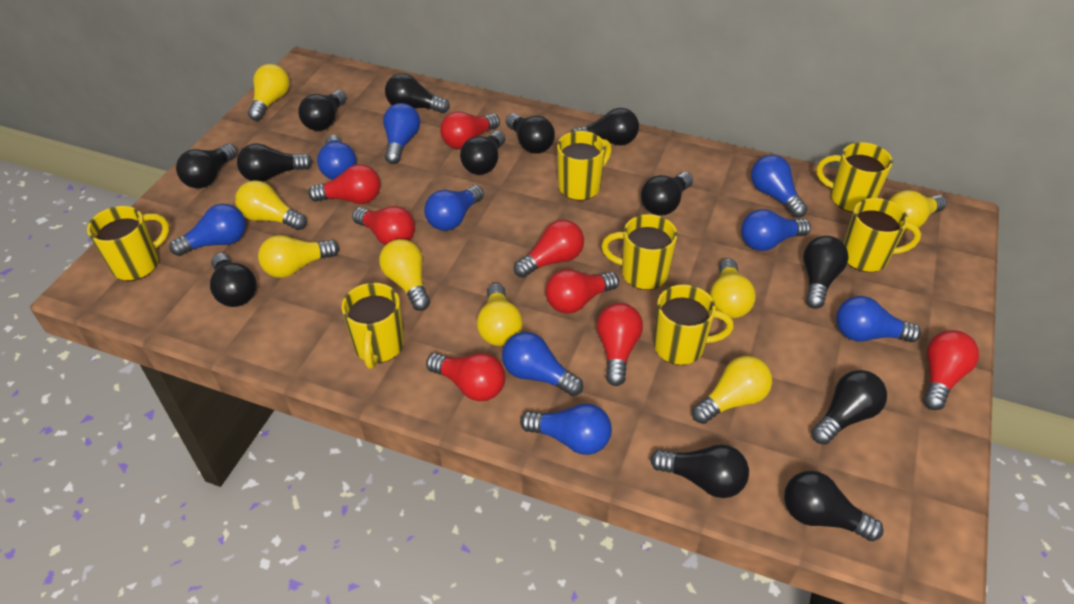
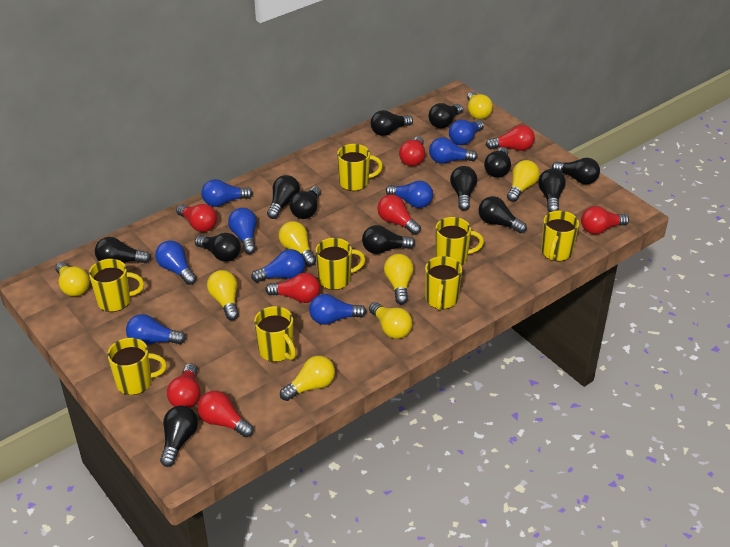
yellow mug: [87,206,169,281] [341,283,404,369] [557,131,612,201] [601,214,677,290] [654,284,734,365] [816,142,893,213] [844,198,921,272] = 7 -> [89,259,144,312] [107,338,167,395] [254,306,296,362] [315,238,366,290] [337,144,383,191] [425,256,462,310] [436,217,484,266] [541,211,579,261] = 8

